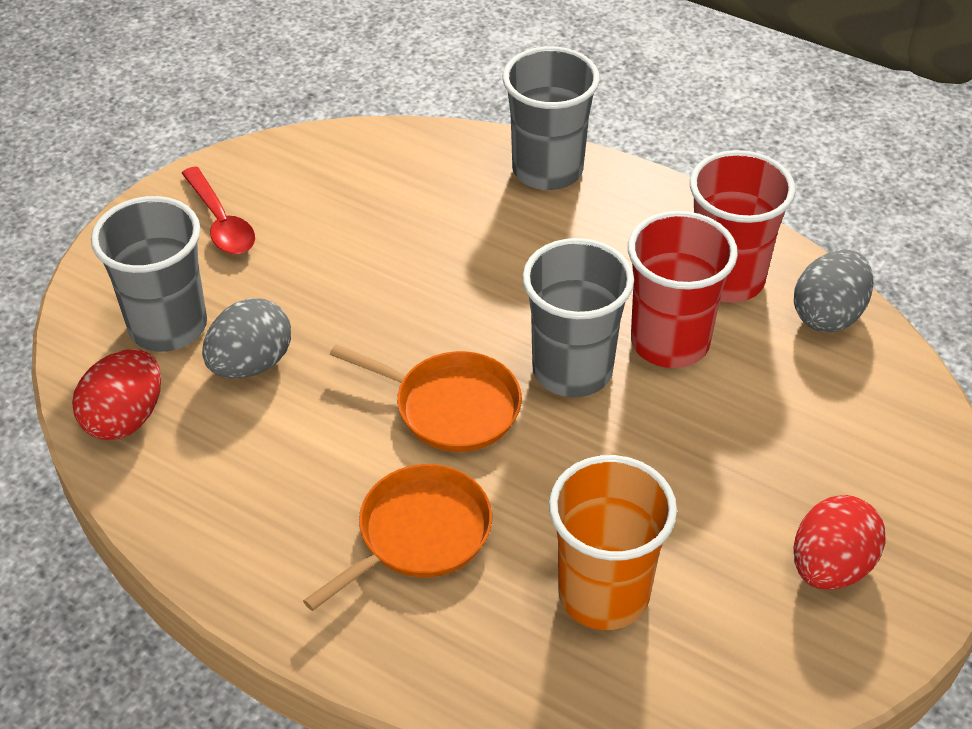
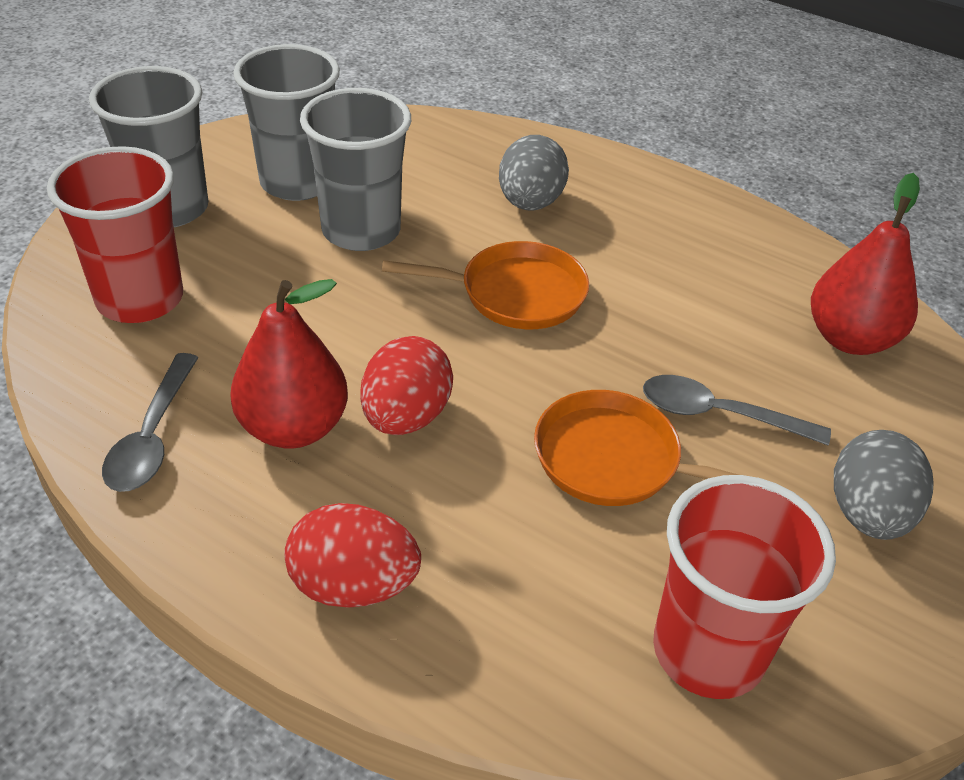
grey spoon: none = 0 -> [102,353,198,492] [643,375,831,445] = 2
orange cup: [549,455,677,630] = 1 -> none = 0
red pear: none = 0 -> [230,279,348,449] [811,173,920,355] = 2
red spoon: [182,167,255,254] = 1 -> none = 0

